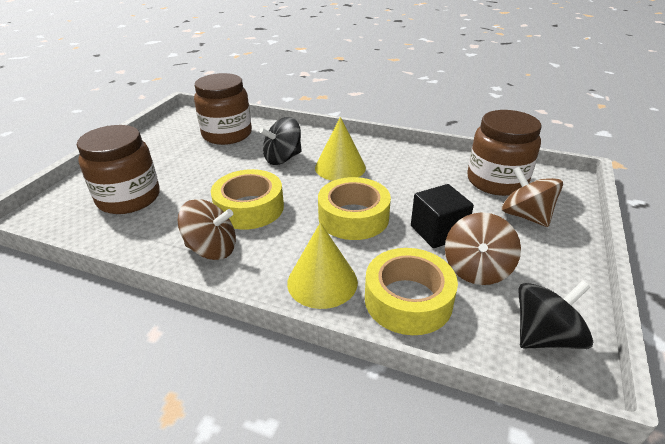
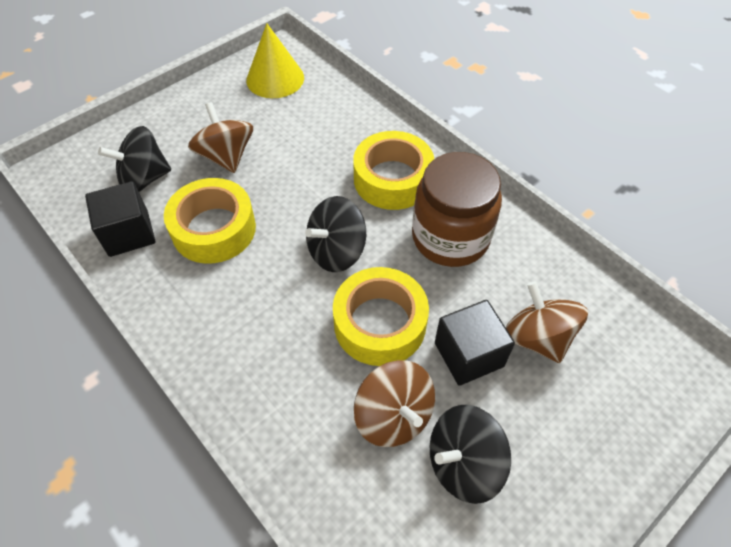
black cube: [411,184,474,248] = 1 -> [85,181,155,257] [435,300,515,386] = 2
black spinning top: [259,117,302,165] [518,280,593,349] = 2 -> [98,126,171,192] [305,196,366,272] [430,405,511,504] = 3
brown jar: [77,125,160,214] [194,73,252,145] [467,110,541,196] = 3 -> [412,152,502,267] = 1
yellow cone: [287,222,358,309] [315,117,366,181] = 2 -> [246,23,304,98] = 1

